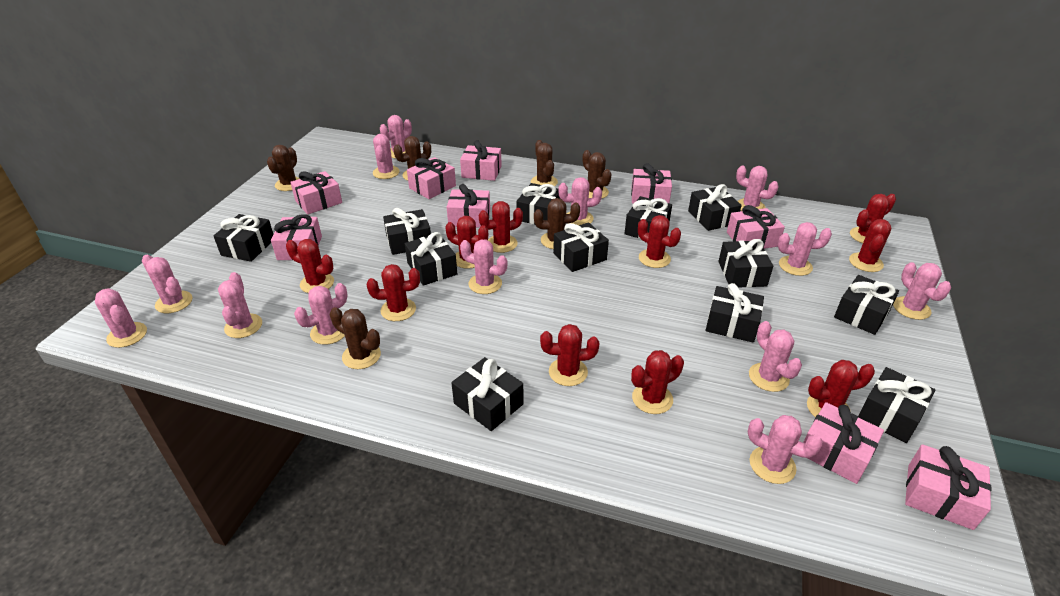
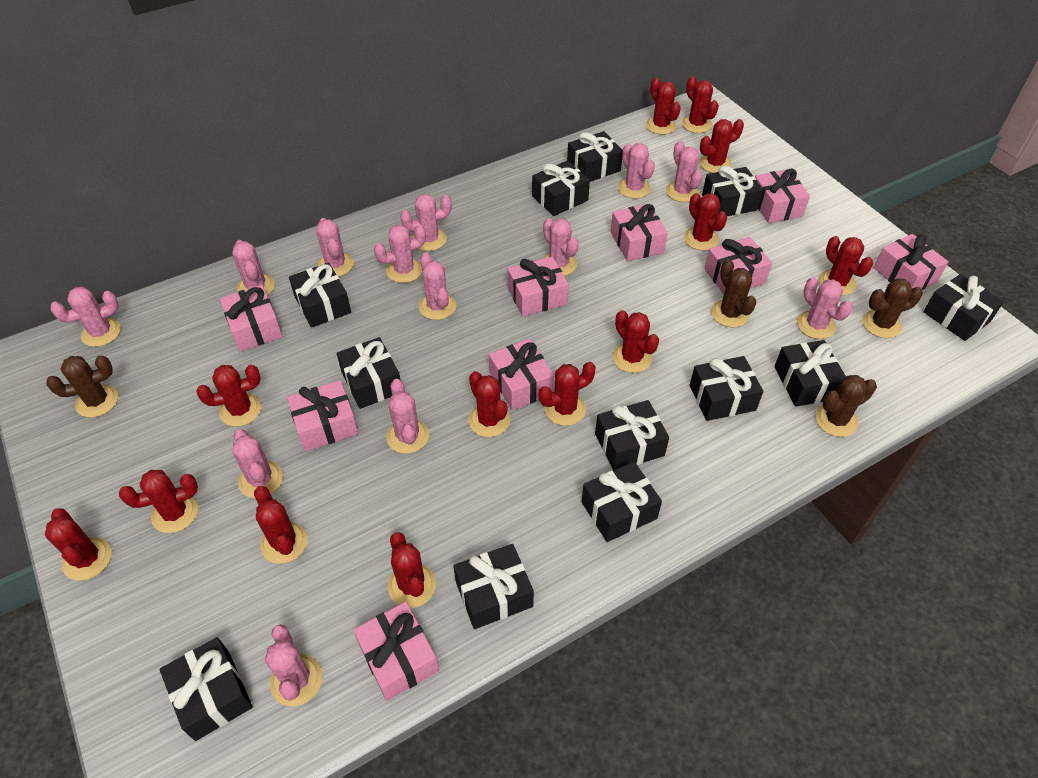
brown cactus: [267,145,300,191] [330,307,381,369] [393,136,431,181] [531,140,558,186] [534,198,580,249] [583,150,612,199] = 6 -> [46,356,118,417] [711,259,757,327] [815,375,877,437] [862,278,923,338] = 4
red cactus: [286,239,334,293] [367,264,420,321] [445,216,488,269] [479,201,523,253] [540,324,599,386] [631,350,684,414] [638,215,681,268] [807,360,875,418] [849,219,891,272] [850,194,896,243] = 10 -> [45,509,112,581] [119,470,198,533] [196,365,261,427] [254,486,308,564] [388,532,436,608] [468,371,510,437] [538,362,596,426] [613,310,659,373] [646,77,681,135] [682,76,719,133] [684,193,727,251] [699,119,744,173] [819,236,873,296] = 13

